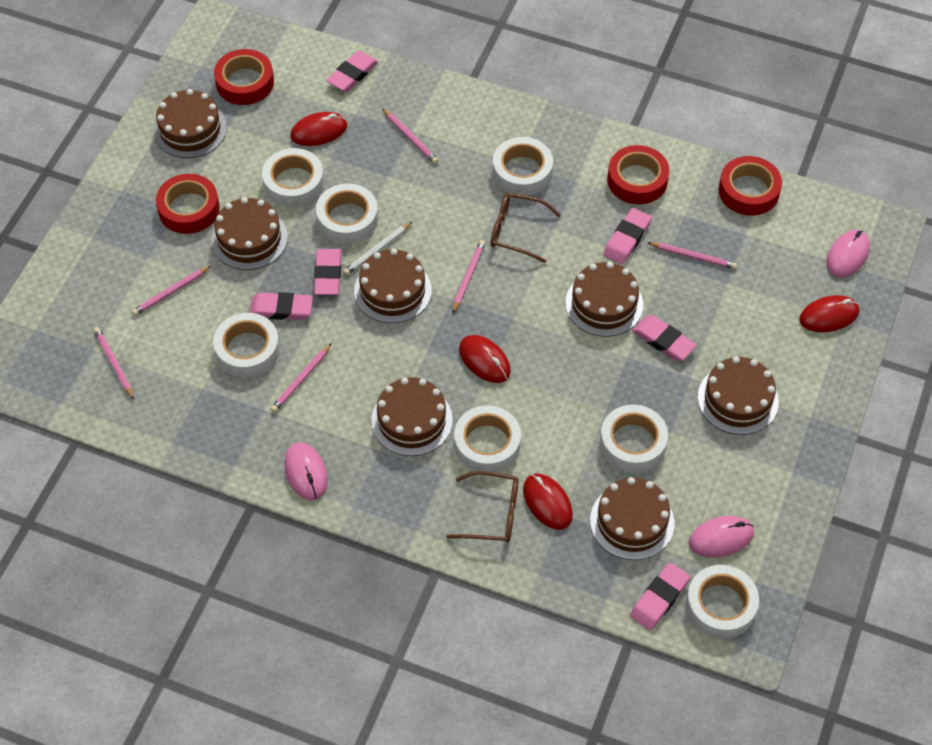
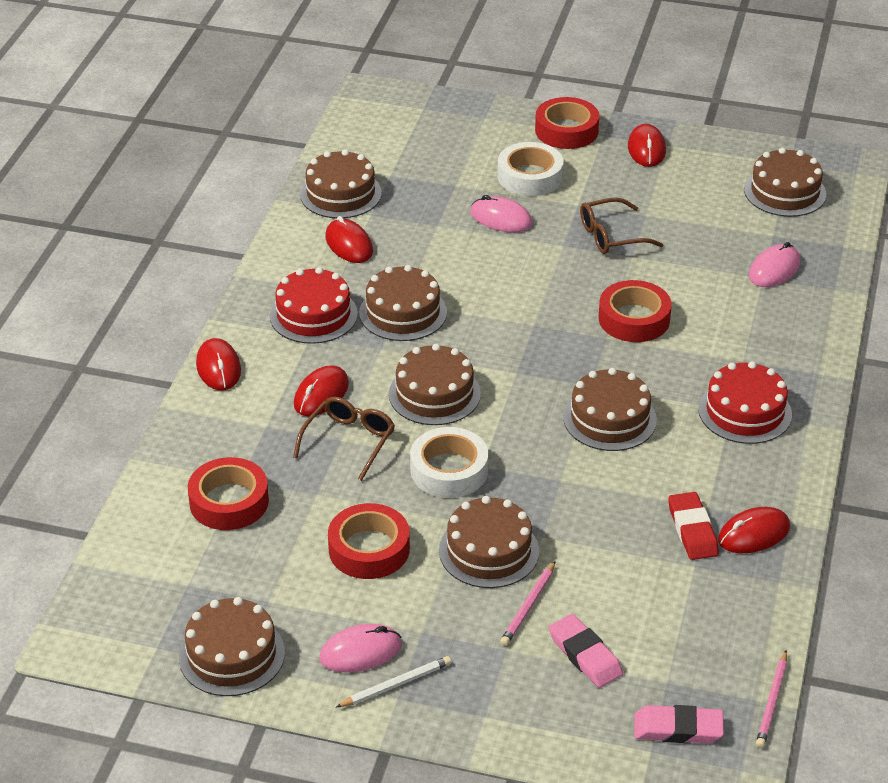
pink eraser: [249,292,313,320] [314,249,341,295] [326,51,378,92] [603,208,652,264] [630,563,690,630] [632,315,697,361] = 6 -> [549,614,623,688] [634,705,724,743] = 2
pink pencil: [94,327,134,400] [132,266,211,316] [271,343,332,412] [383,109,438,164] [452,240,485,314] [647,242,737,269] = 6 -> [500,562,555,646] [756,651,787,748] = 2
red cake: none = 0 -> [270,267,358,344] [698,361,792,444] = 2
red eraser: none = 0 -> [668,492,719,560] = 1
red mouse: [290,112,347,146] [459,335,511,383] [523,473,573,530] [799,295,859,332] = 4 -> [196,338,241,390] [294,366,349,416] [325,216,373,263] [628,124,666,167] [718,507,790,553] = 5
white tape: [213,313,280,377] [262,148,324,207] [316,183,378,244] [454,405,521,473] [492,137,553,196] [600,404,668,473] [686,565,759,638] = 7 -> [410,427,488,498] [498,142,564,196] = 2

